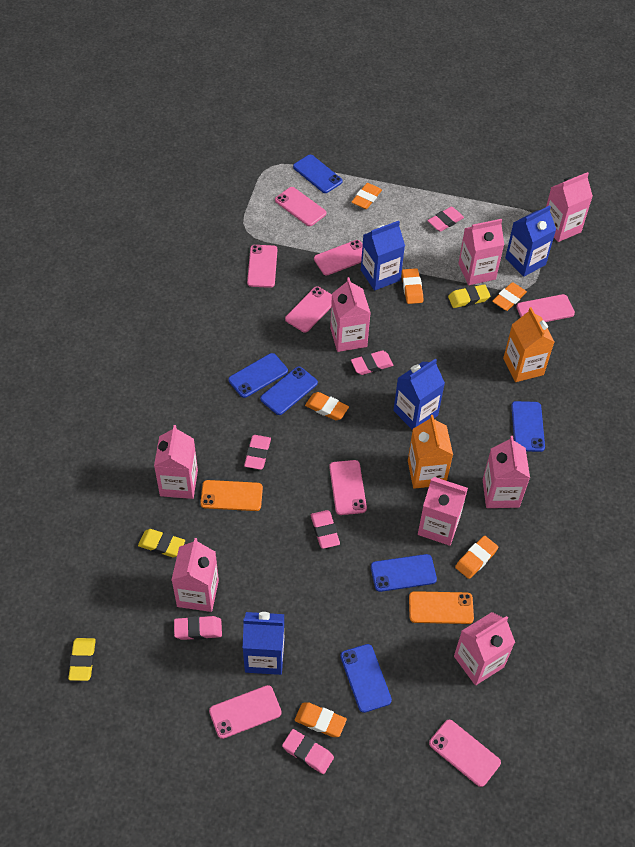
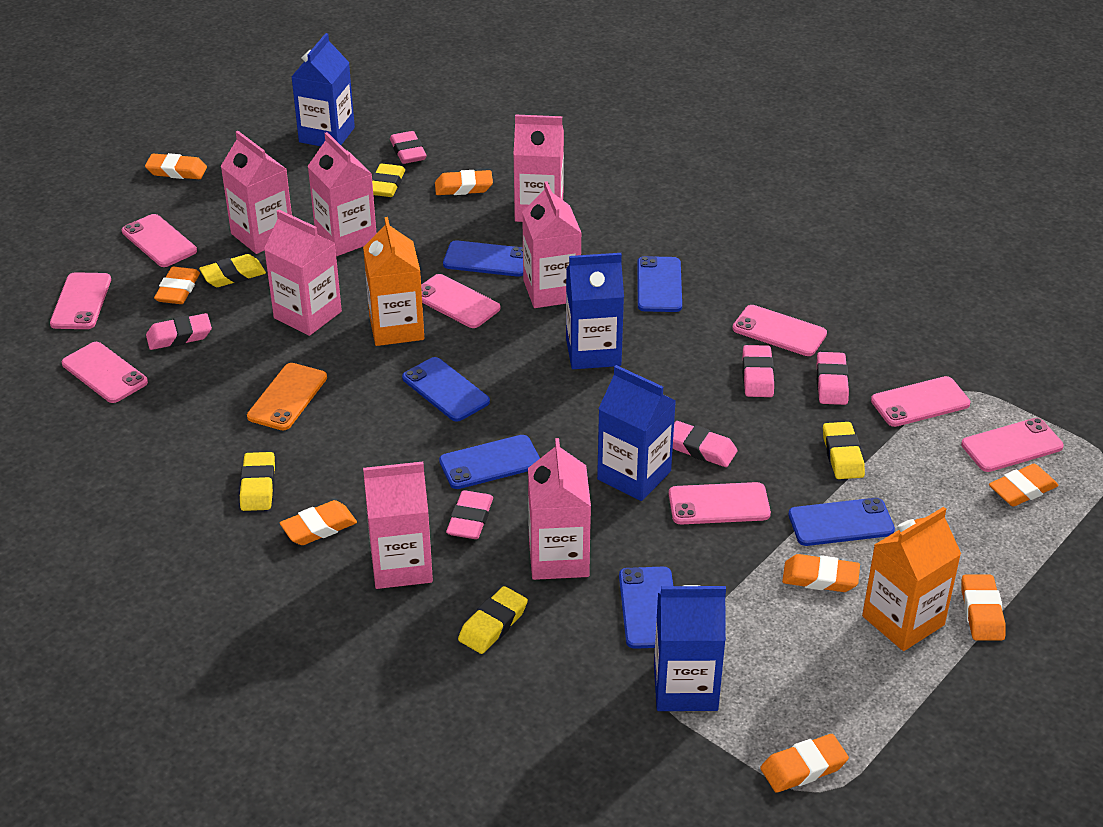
orange eraser: [295,702,347,737] [305,392,349,420] [352,183,382,209] [402,268,423,304] [455,536,498,579] [492,282,527,311] = 6 -> [145,153,207,179] [154,267,200,304] [280,500,357,545] [435,170,493,195] [760,734,849,793] [782,554,860,592] [961,575,1006,641] [989,464,1059,507] = 8
orange phone: [200,480,263,511] [409,591,474,624] = 2 -> [247,363,327,430] = 1
pink carton: [154,425,198,499] [171,538,219,612] [330,277,370,352] [418,477,468,546] [454,612,515,685] [458,219,504,285] [483,436,530,508] [546,172,593,242] = 8 -> [221,131,292,254] [264,210,342,336] [308,132,377,256] [363,462,433,589] [513,114,564,222] [522,181,581,308] [528,438,591,580] = 7
yellow eraser: [68,638,96,681] [138,529,185,557] [448,284,490,308] = 3 -> [199,254,266,287] [240,452,275,511] [372,164,405,197] [458,586,528,654] [823,422,865,479] = 5

